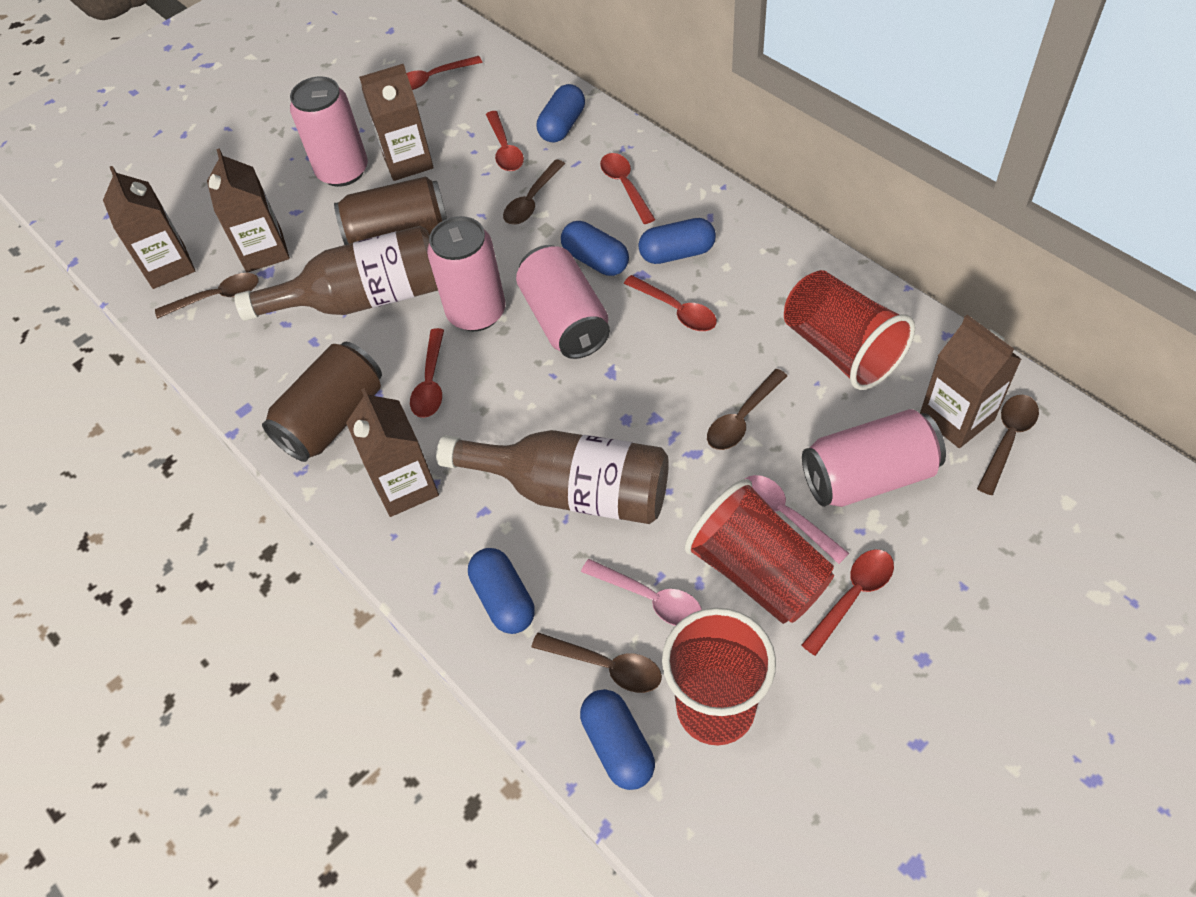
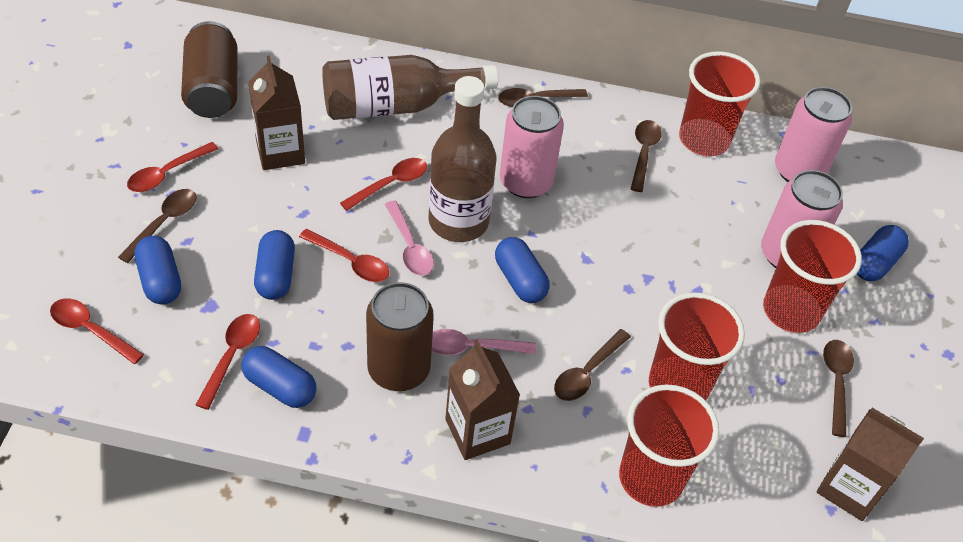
brown carton: [103,166,195,289] [207,148,290,273] [346,388,439,517] [359,64,434,181] [920,315,1022,448] = 5 -> [248,56,305,170] [445,340,520,460] [817,408,924,521] = 3
pink can: [290,77,368,187] [427,216,506,331] [516,245,610,359] [802,409,946,507] = 4 -> [500,96,564,198] [761,170,843,268] [775,87,852,182] = 3
red cup: [662,608,776,745] [685,479,834,624] [784,270,915,390] = 3 -> [619,384,719,507] [649,292,745,400] [679,51,760,156] [763,220,862,333] = 4
red spoon: [406,56,482,90] [410,328,444,418] [486,111,524,171] [600,153,656,224] [624,275,717,331] [801,549,894,656] = 6 -> [50,298,144,364] [127,142,218,192] [196,314,260,410] [299,229,389,282] [340,158,427,211] = 5

